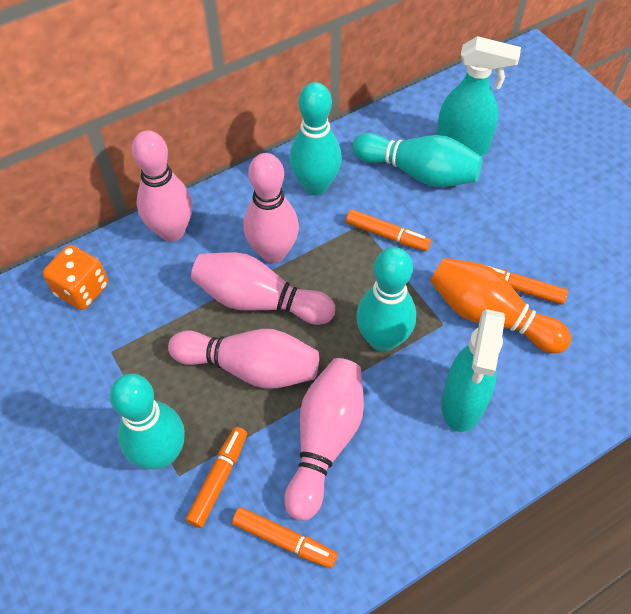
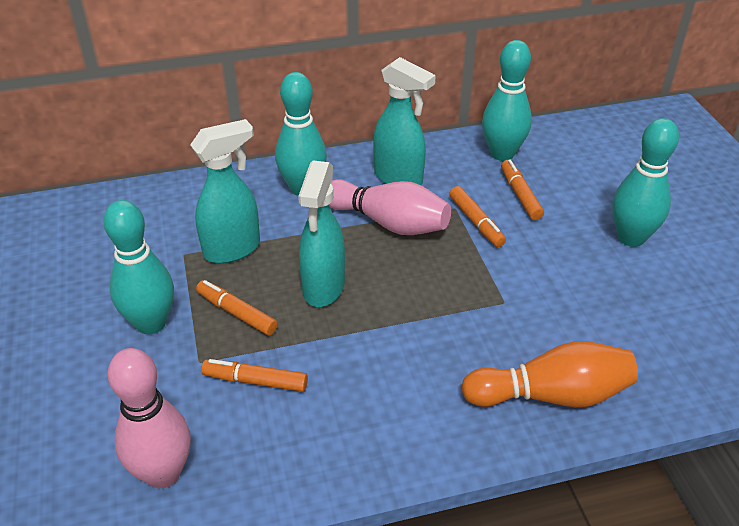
orange dice: [43,245,108,310] = 1 -> none = 0
pink bowling pin: [132,130,192,242] [168,329,319,389] [191,252,335,325] [244,153,299,263] [284,358,364,521] = 5 -> [108,348,191,488] [329,179,451,235] = 2
turquoise spray bottle: [436,36,521,156] [441,309,505,432] = 2 -> [190,119,260,264] [298,160,345,307] [373,57,436,185] = 3

